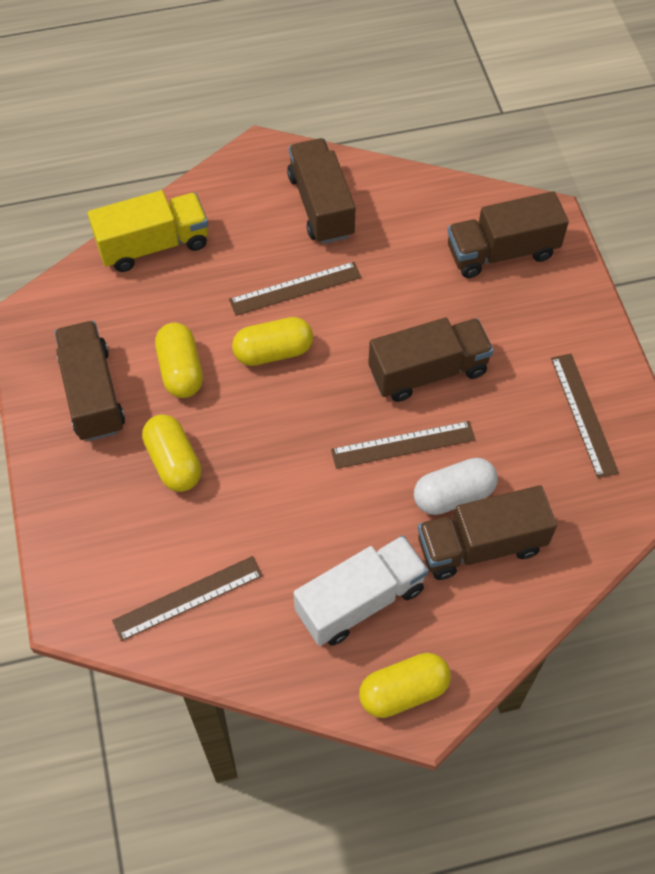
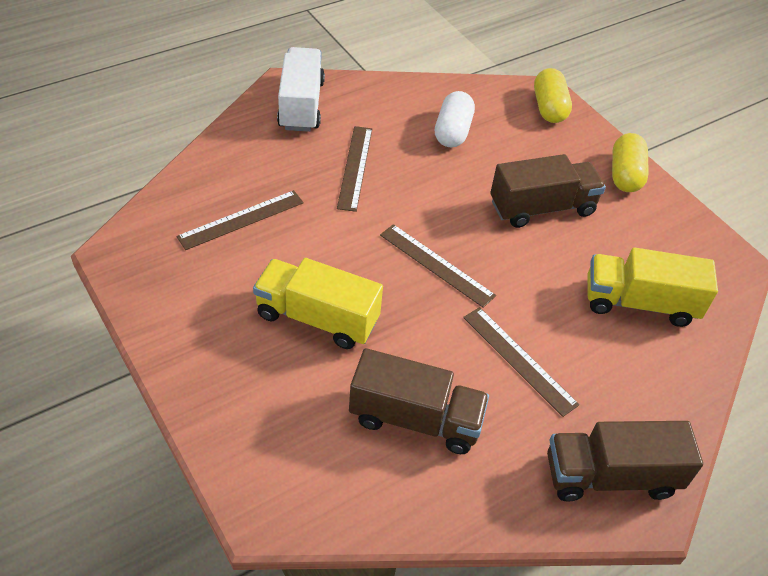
brown truck: [54,321,125,441] [287,138,356,244] [368,317,494,402] [418,485,557,580] [447,191,569,278] = 5 -> [349,348,489,454] [490,154,606,228] [547,421,703,502] = 3
yellow capsule: [142,414,201,492] [155,323,203,398] [232,317,313,366] [359,653,451,718] = 4 -> [534,68,572,123] [612,133,649,192] = 2
yellow truck: [88,190,208,272] = 1 -> [253,258,383,349] [588,247,718,327] = 2

